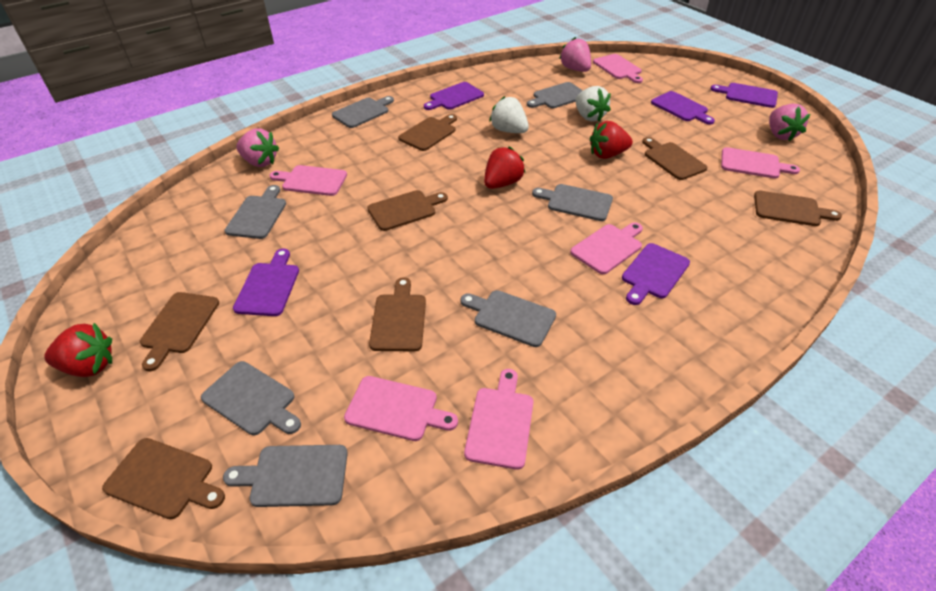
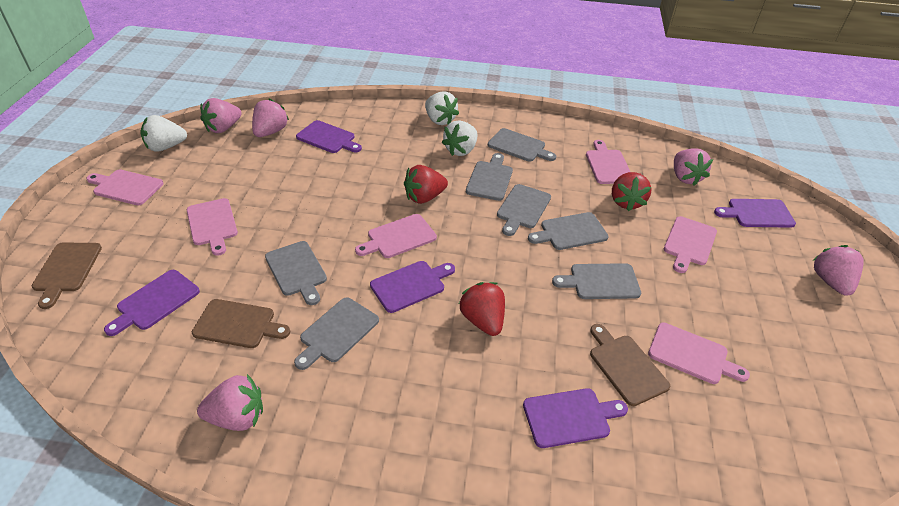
brown cutting board: [102,438,225,519] [140,292,219,371] [367,190,448,231] [369,277,426,351] [398,114,457,151] [642,137,708,180] [754,191,842,226] = 7 -> [32,243,102,309] [192,299,290,348] [590,324,671,406] = 3
pink strawberry: [236,129,279,167] [559,37,591,72] [769,104,810,141] = 3 -> [197,374,263,431] [200,98,242,133] [252,98,289,137] [674,148,713,186] [812,245,864,296] = 5
white strawberry: [489,96,529,133] [575,86,611,121] = 2 -> [141,115,187,152] [425,91,459,125] [442,120,477,156] = 3

